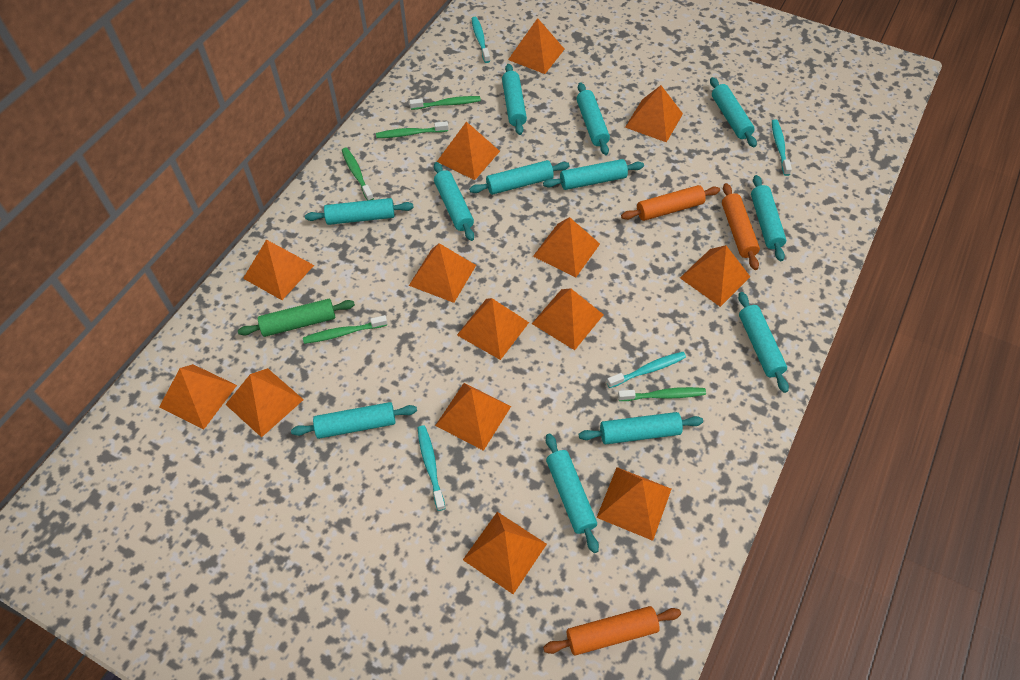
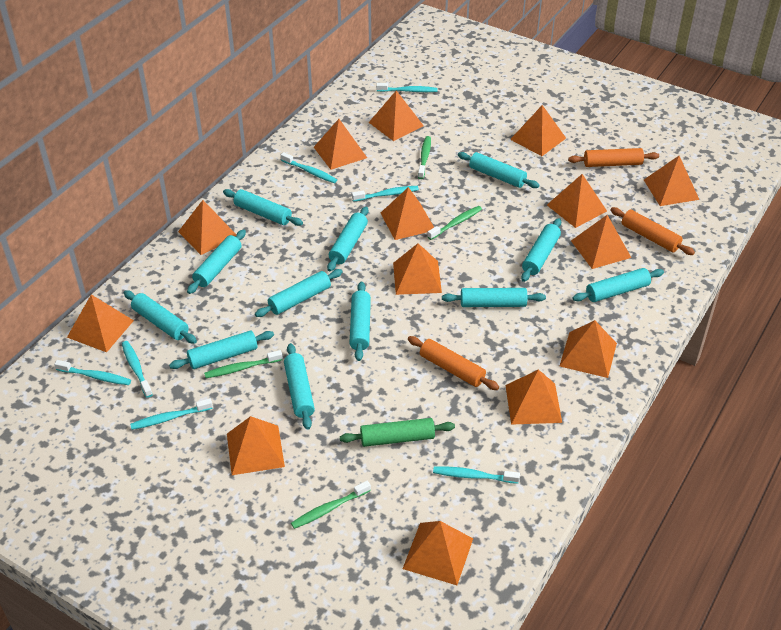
green toothbrush: [303,315,387,344] [342,148,374,201] [376,121,448,138] [409,96,481,110] [618,387,706,401] = 5 -> [204,350,283,378] [291,481,371,529] [418,136,431,179] [427,206,482,240] = 4
turquoise toothbrush: [418,425,446,511] [471,17,490,63] [607,352,686,388] [772,119,792,176] = 4 -> [54,360,131,385] [122,341,153,398] [130,398,213,430] [281,152,337,183] [352,186,419,202] [376,83,438,92] [433,467,520,484] = 7

